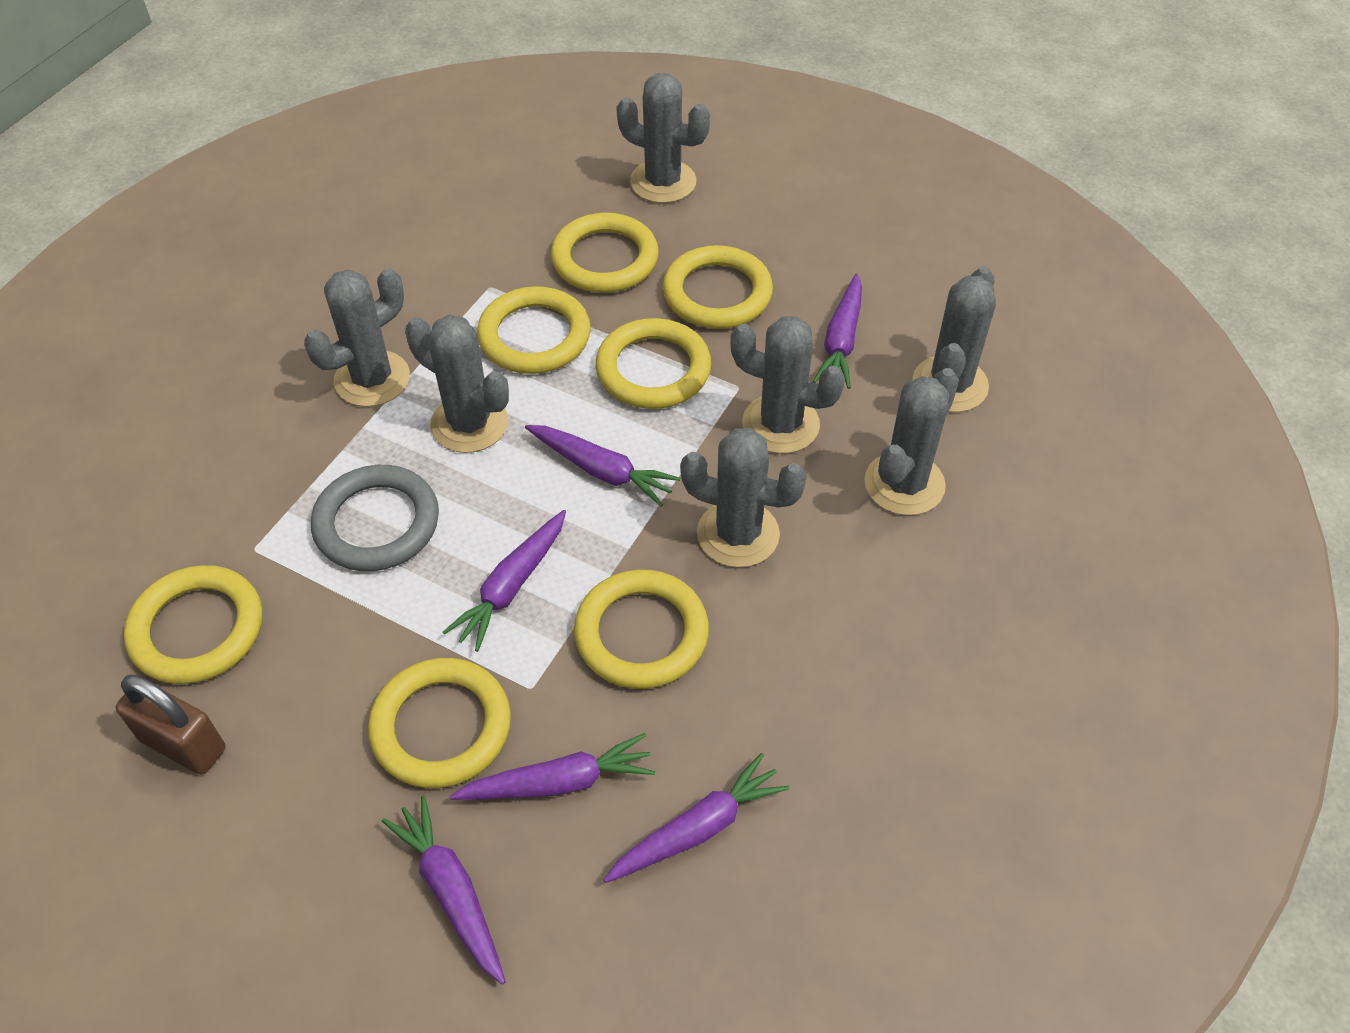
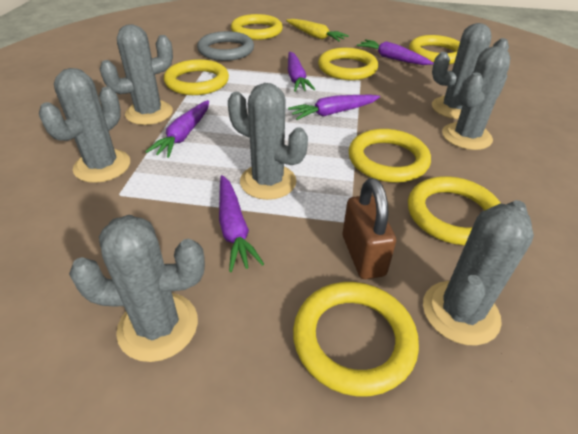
purple carrot: [382,795,506,985] [443,510,566,652] [450,733,655,800] [525,425,681,506] [604,753,789,883] [813,273,862,389] = 6 -> [145,100,209,158] [219,175,264,272] [288,52,316,92] [288,95,380,120] [357,39,434,65] = 5
yellow carrot: none = 0 -> [286,19,349,42] = 1

